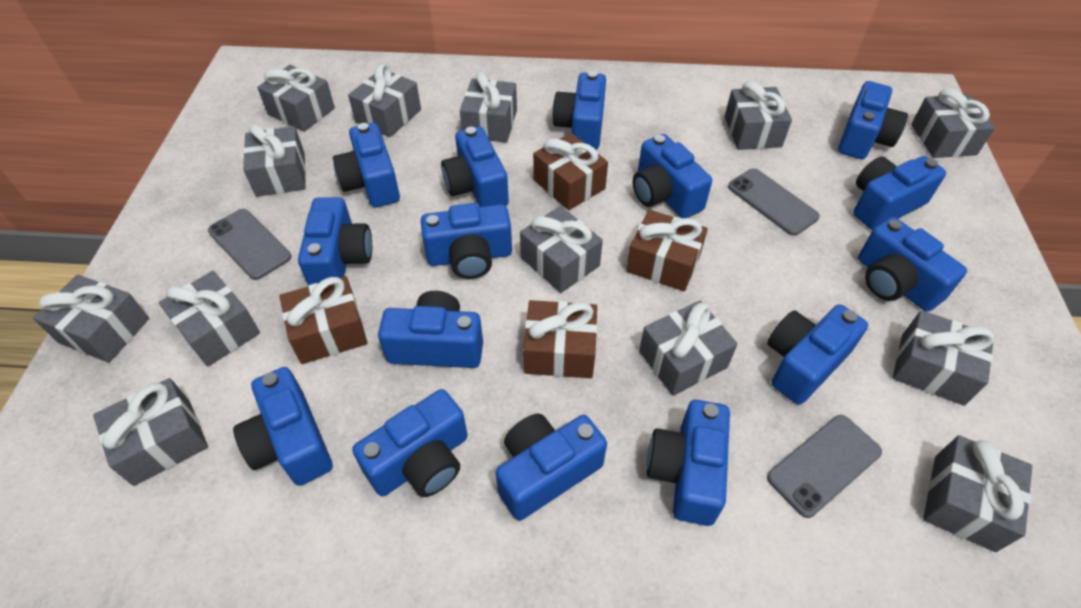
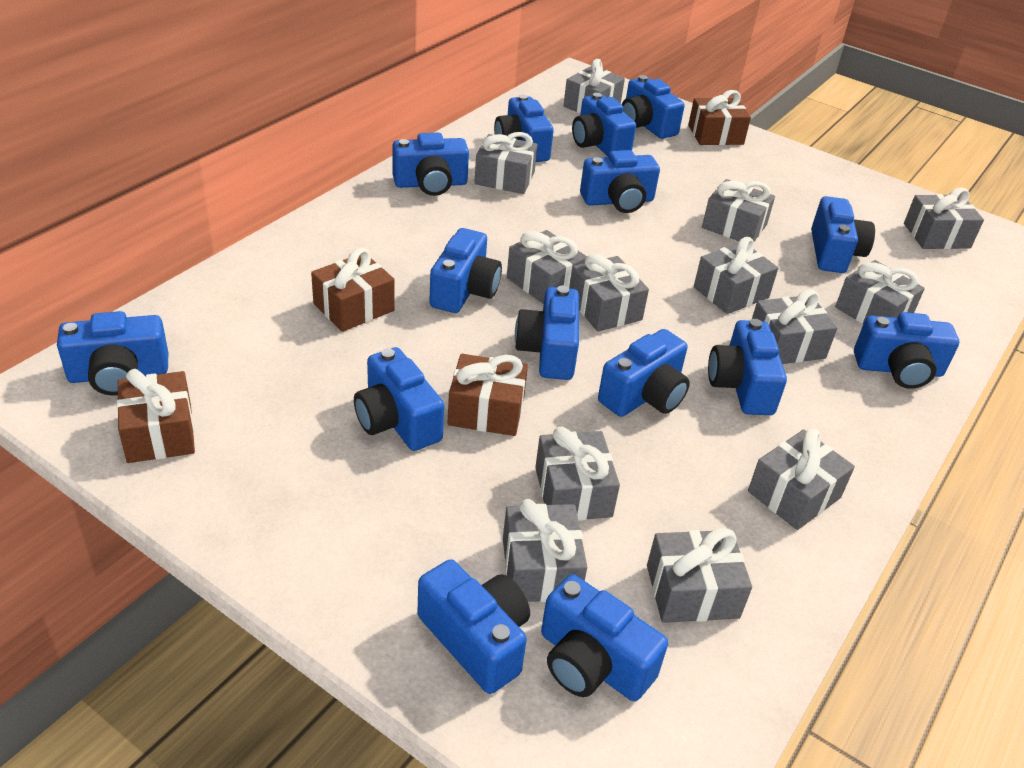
grey phone: [208,209,292,280] [728,168,820,236] [767,415,882,518] = 3 -> none = 0

